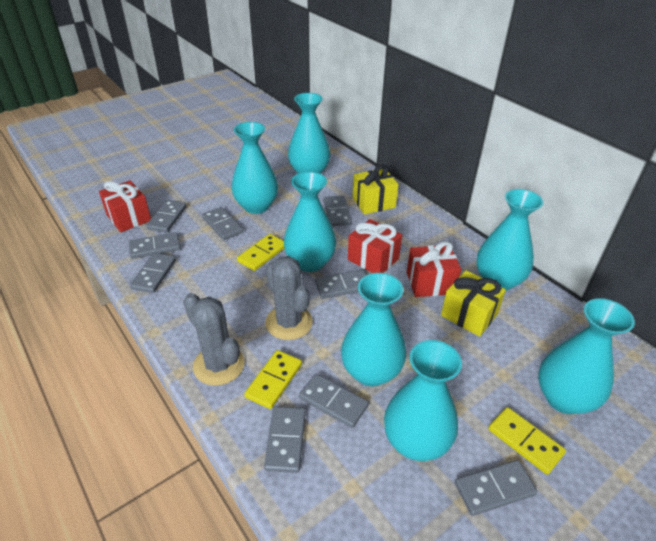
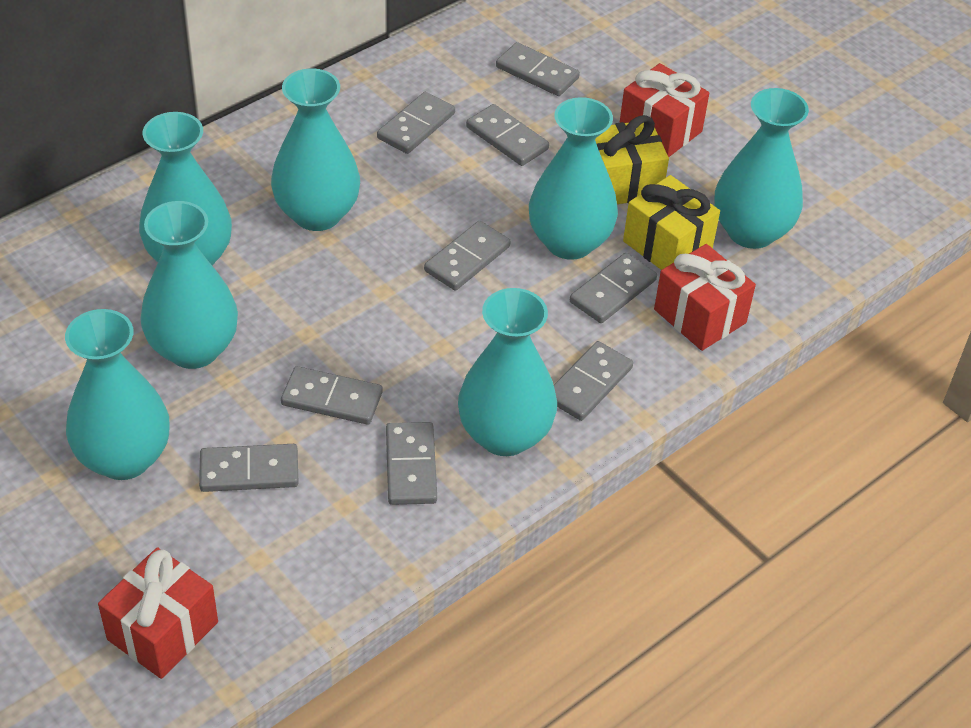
grey cactus: [183,293,245,386] [265,256,313,340] = 2 -> none = 0
yellow domino: [237,234,285,271] [244,350,302,409] [488,407,566,475] = 3 -> none = 0

